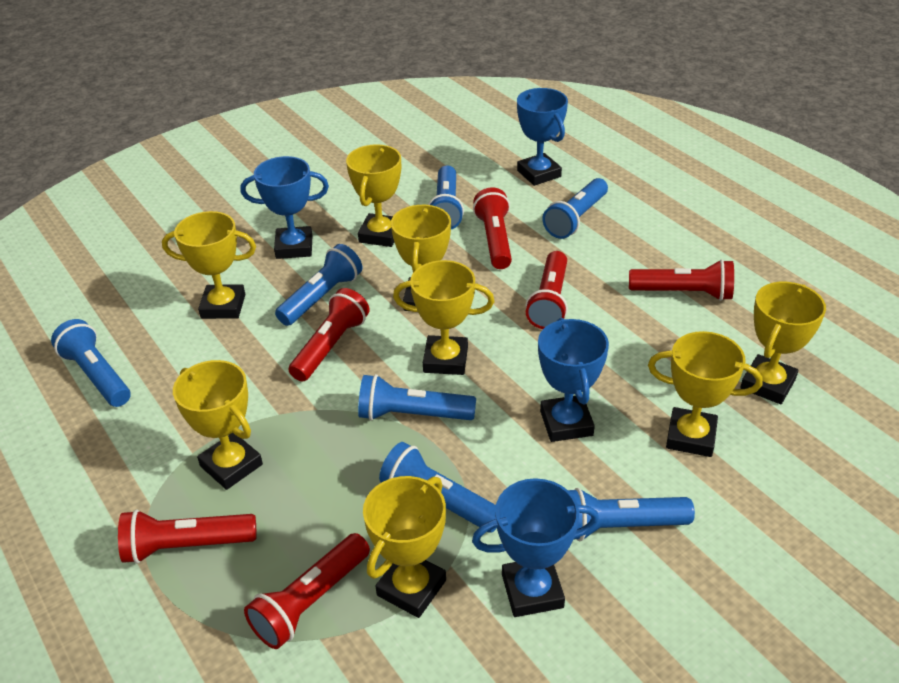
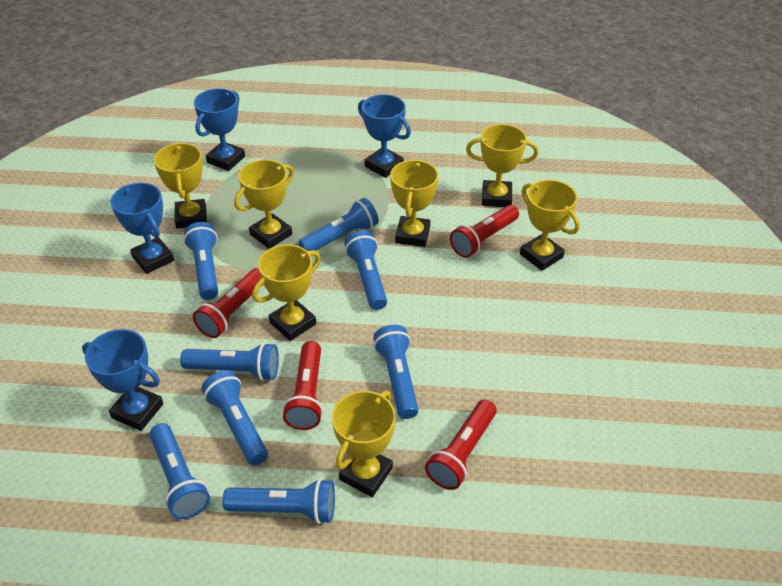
blue flashlight: [51,319,131,407] [275,244,362,326] [358,374,476,420] [379,442,497,533] [428,165,464,229] [542,178,608,239] [568,488,695,541] = 7 -> [149,423,210,519] [180,343,279,381] [184,222,218,300] [201,370,268,465] [222,478,335,524] [299,198,379,251] [344,230,387,310] [373,325,419,419] = 8
red flashlight: [118,510,256,564] [244,533,370,649] [288,288,370,381] [473,187,512,269] [525,251,568,329] [629,259,734,301] = 6 -> [193,268,263,338] [283,341,323,430] [425,399,497,490] [450,205,519,258] = 4
yellow trophy: [162,211,256,319] [173,360,263,490] [346,144,401,247] [363,476,446,618] [391,205,451,311] [393,260,494,375] [648,331,763,457] [740,282,826,404] = 8 -> [154,143,207,229] [234,159,294,249] [252,244,320,341] [332,391,396,497] [390,160,439,247] [466,124,538,207] [520,180,580,271] = 7

